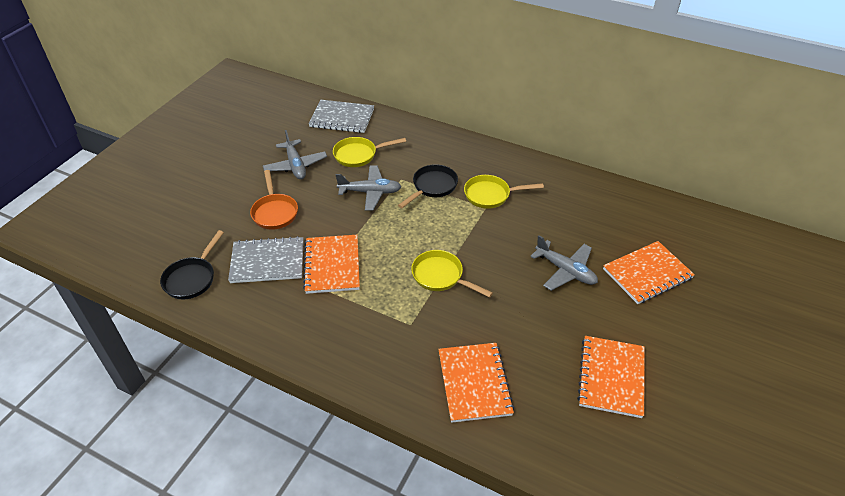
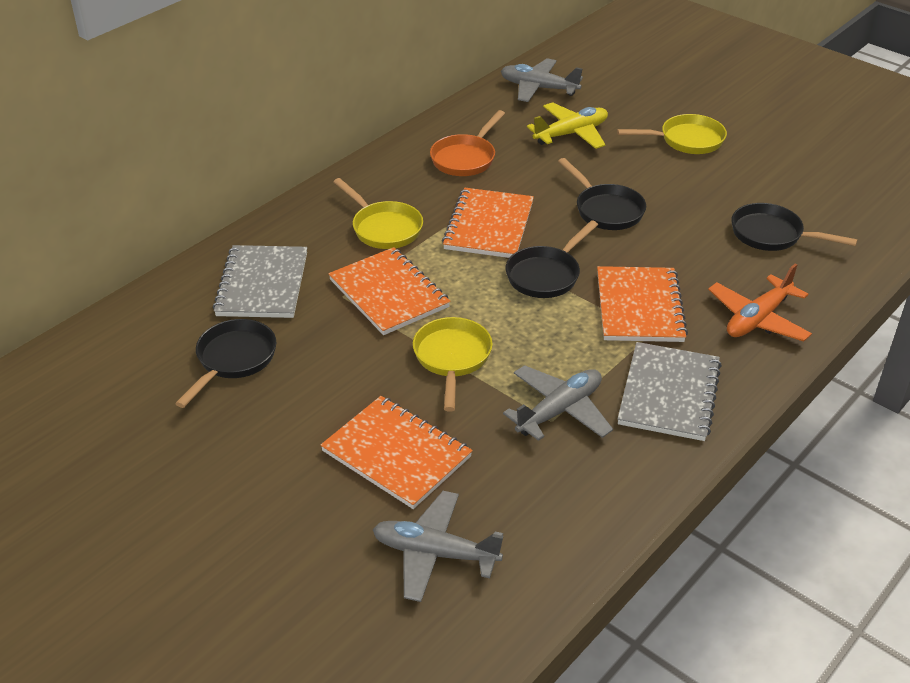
black pan: [160,230,224,299] [398,164,458,208] = 2 -> [175,319,276,408] [505,220,598,298] [558,158,646,230] [732,203,857,251] = 4
orange plane: none = 0 -> [708,264,812,342] = 1
yellow plane: none = 0 -> [527,102,608,149] = 1

